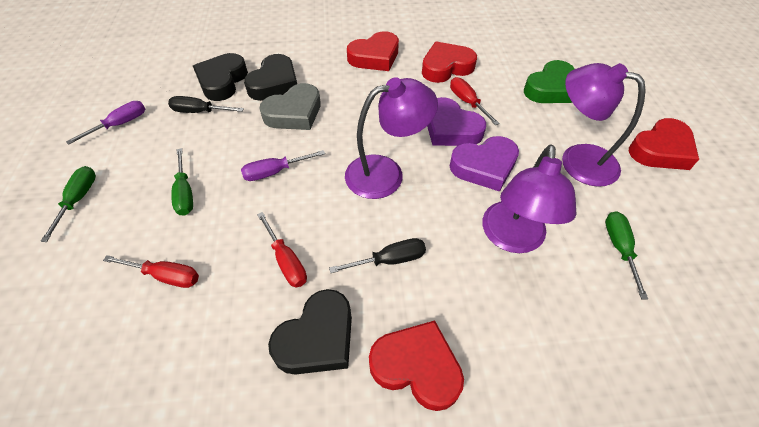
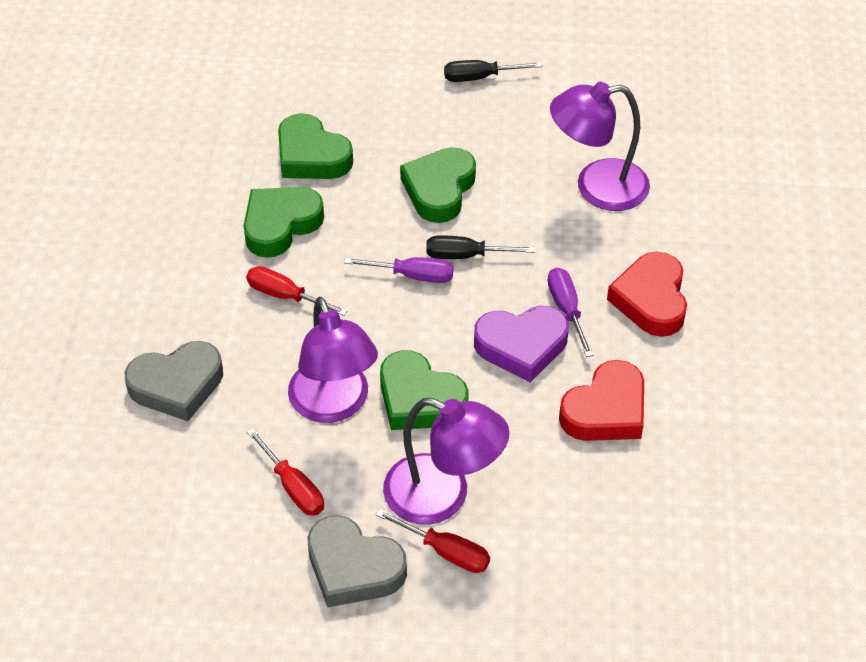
black heart: [193,53,248,101] [244,54,297,101] [268,289,352,375] = 3 -> none = 0
green heart: [524,60,574,103] = 1 -> [244,187,324,258] [278,113,353,179] [380,350,469,430] [400,147,476,223] = 4
green screwdriver: [40,166,96,242] [172,148,193,216] [605,211,648,300] = 3 -> none = 0
grey heart: [260,83,321,130] = 1 -> [125,341,223,421] [308,515,407,608] = 2
purple heart: [427,97,486,146] [450,136,519,192] = 2 -> [474,306,569,382] = 1
red heart: [347,31,399,71] [369,321,464,411] [422,41,477,83] [629,118,699,170] = 4 -> [559,360,644,441] [607,252,687,337] = 2

